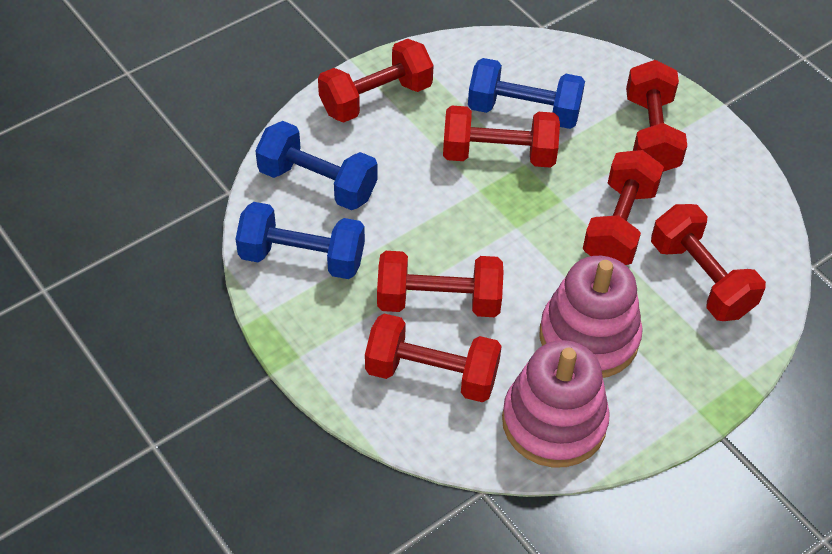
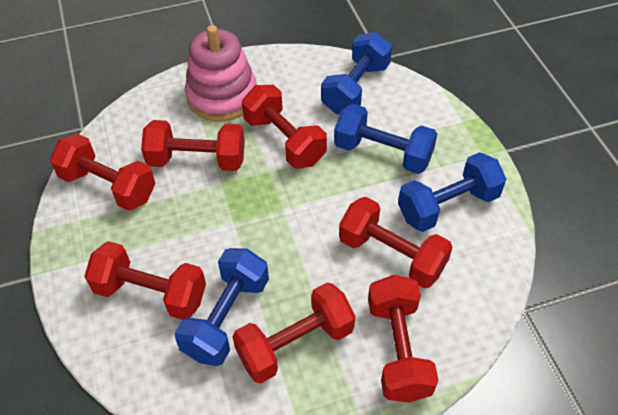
blue dumbbell: [236,202,365,279] [255,121,378,210] [468,58,585,129] = 3 -> [175,248,269,366] [321,32,392,114] [334,104,437,174] [398,152,506,232] = 4
pink stacking toy: [502,340,610,467] [540,256,643,378] = 2 -> [185,25,257,122] = 1

